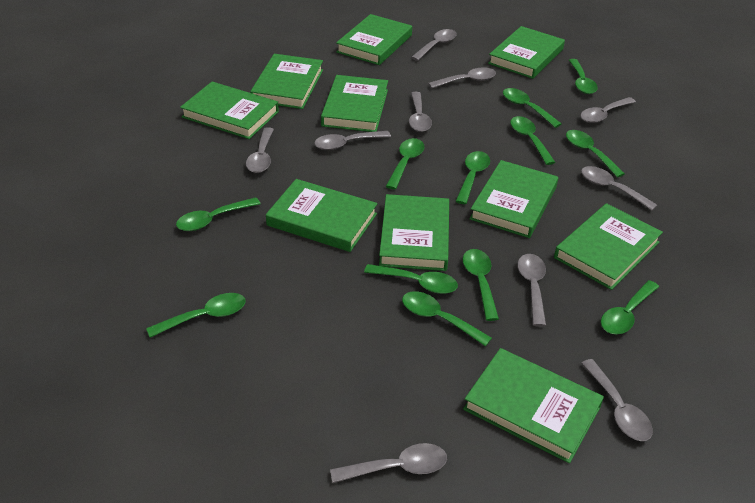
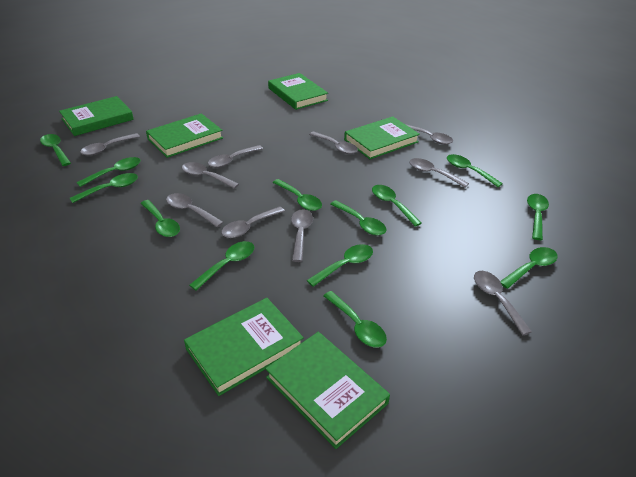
green book: [180,82,279,139] [250,54,323,109] [266,179,377,252] [321,75,388,132] [336,14,412,65] [379,194,449,271] [463,348,604,463] [469,160,558,238] [488,26,565,79] [554,203,663,290] = 10 -> [59,96,134,136] [146,113,223,158] [184,298,304,396] [265,332,390,449] [268,73,328,110] [344,116,420,159] = 6
green spoon: [146,293,246,338] [176,197,260,231] [364,264,458,294] [386,138,424,190] [402,291,492,346] [456,151,490,204] [463,249,499,321] [503,88,562,128] [510,116,556,165] [566,130,625,177] [569,59,598,94] [601,280,659,334] = 12 -> [40,134,71,166] [70,173,138,203] [76,157,141,187] [140,200,180,237] [189,241,254,290] [273,179,322,211] [307,244,373,287] [323,291,387,347] [330,200,387,236] [372,185,422,226] [447,154,503,187] [500,247,558,289] [527,194,549,240] = 13

